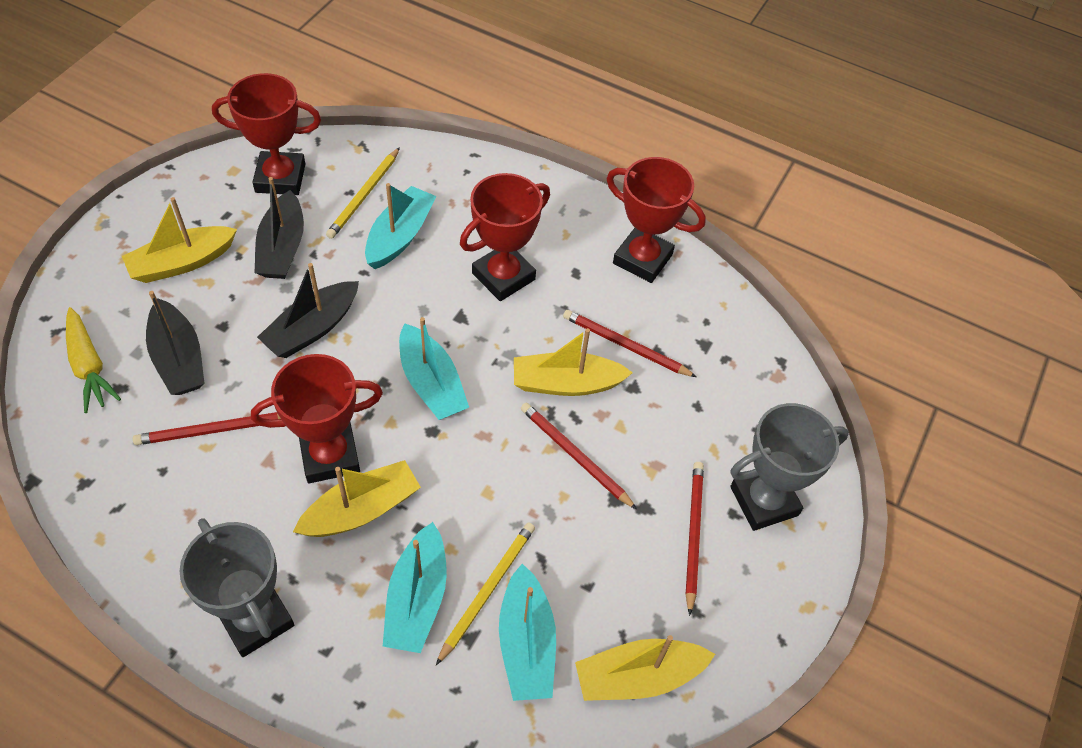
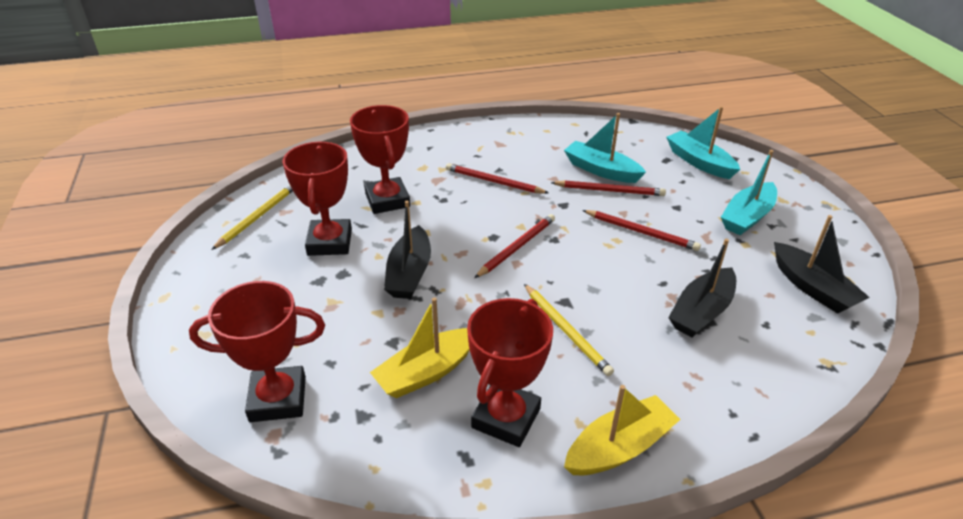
grey trophy: [180,518,294,657] [730,403,849,531] = 2 -> none = 0
turquoise boat: [365,183,436,269] [383,522,447,653] [399,317,469,420] [499,564,556,701] = 4 -> [564,113,646,183] [666,106,740,179] [721,150,777,235] = 3
yellow boat: [122,197,237,283] [293,460,421,537] [514,328,633,396] [575,635,715,701] = 4 -> [370,297,470,398] [564,385,681,475] = 2
yellow carrot: [66,307,121,413] = 1 -> none = 0

